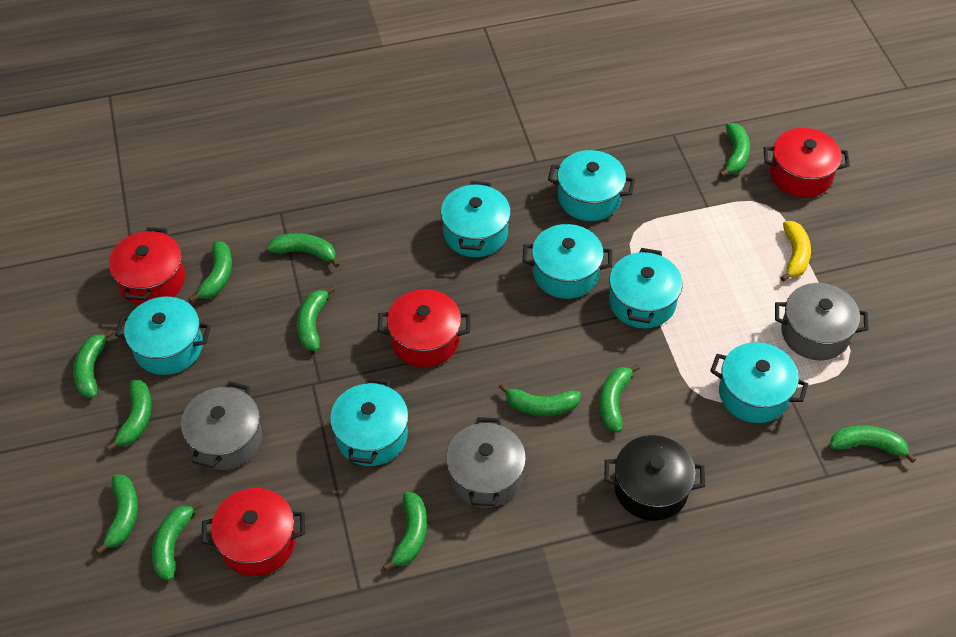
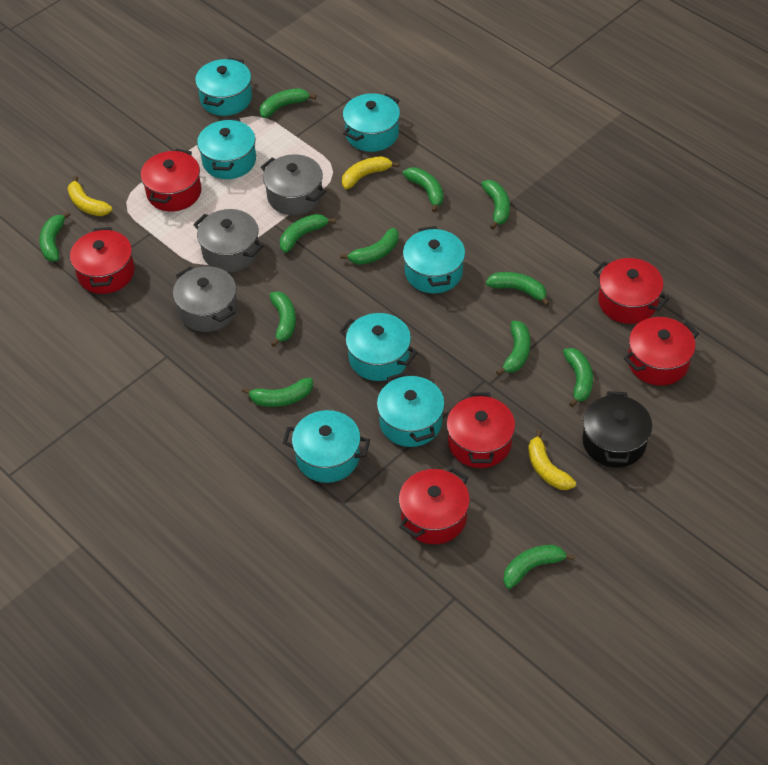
red pot: [109,227,185,305] [202,488,305,576] [377,289,471,367] [763,128,850,198] = 4 -> [70,227,135,294] [141,149,201,211] [399,467,470,544] [446,392,515,468] [593,258,669,324] [624,317,699,386] = 6
yellow banana: [781,221,811,282] = 1 -> [67,176,112,216] [342,156,399,189] [528,430,576,490] = 3

